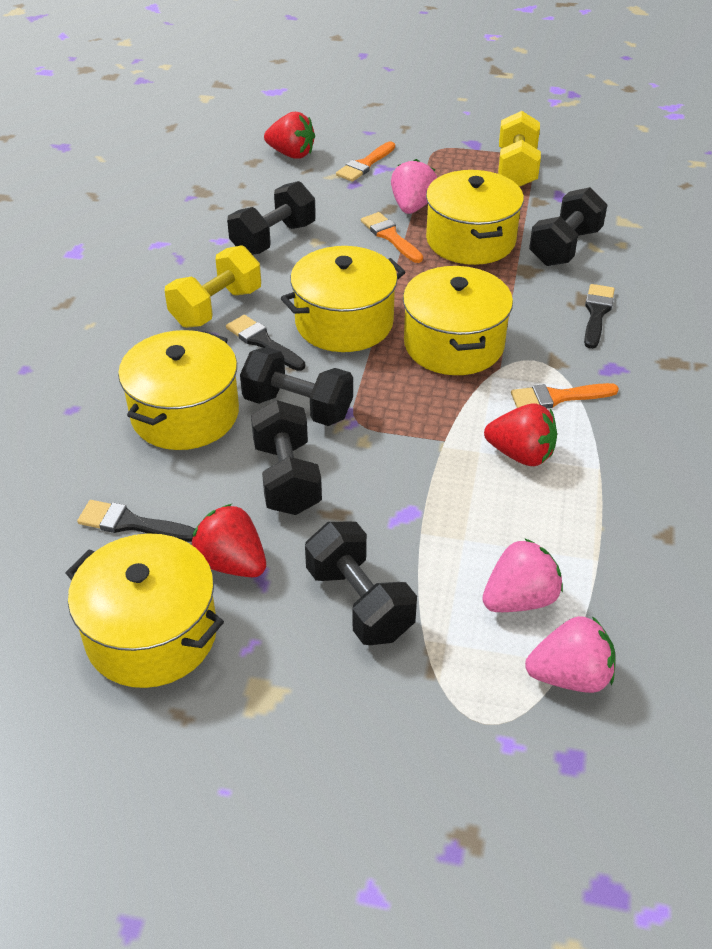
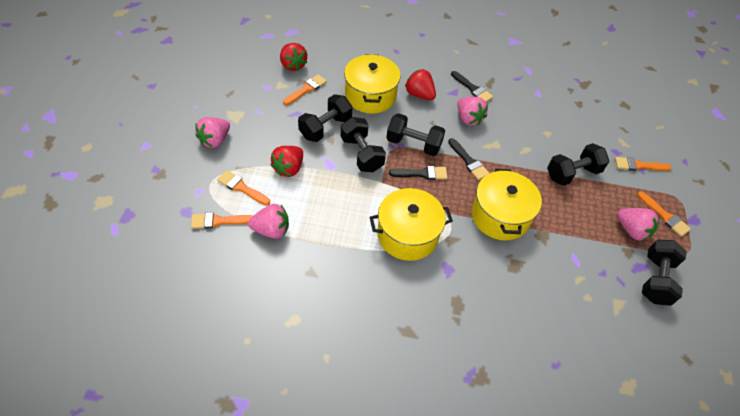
orange brush: [336,141,395,182] [361,212,423,263] [511,383,619,408] = 3 -> [191,212,254,229] [217,170,270,206] [283,74,327,105] [615,157,672,171] [637,191,691,237] = 5
pink strawberry: [391,159,437,214] [482,538,563,612] [525,616,615,693] = 3 -> [195,117,230,148] [248,204,289,239] [457,97,488,126] [617,208,660,241] = 4
yellow dumbbell: [165,245,261,328] [498,111,541,187] = 2 -> none = 0
yellow pot: [65,533,224,688] [118,330,239,450] [281,246,405,352] [403,266,513,375] [426,170,524,265] = 5 -> [344,54,401,114] [370,188,453,261] [472,169,542,240] = 3

